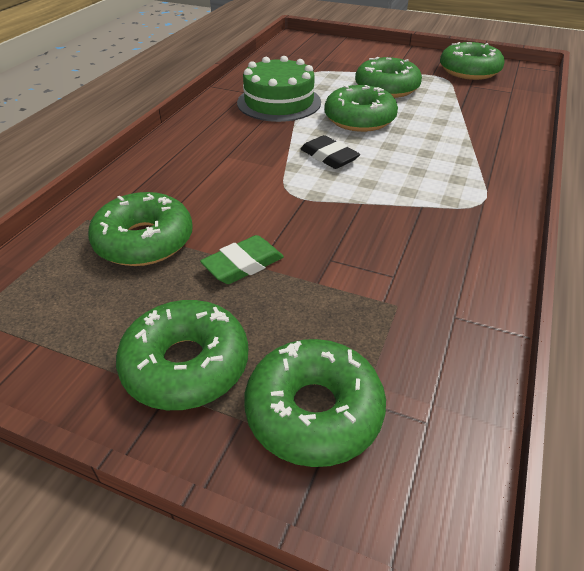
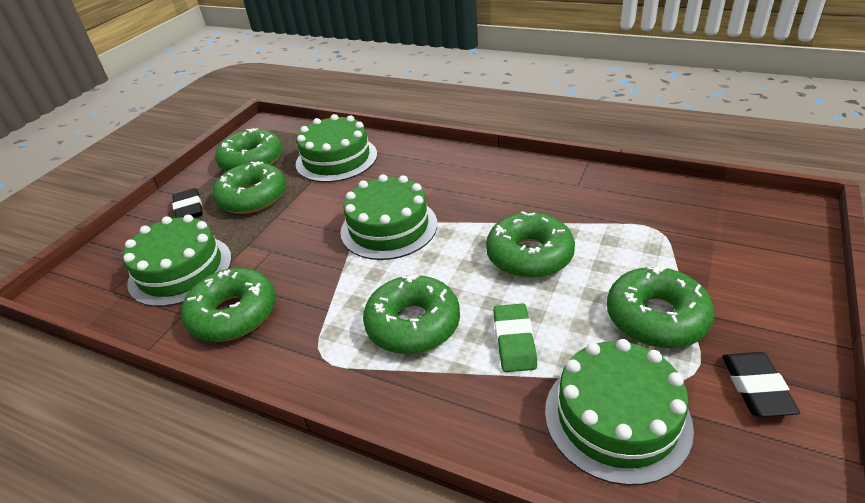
black eraser: [301,135,360,169] = 1 -> [172,188,203,218] [722,352,800,417] = 2
green cake: [237,56,321,122] = 1 -> [123,215,232,307] [296,114,377,182] [340,174,437,260] [545,339,694,485] = 4

